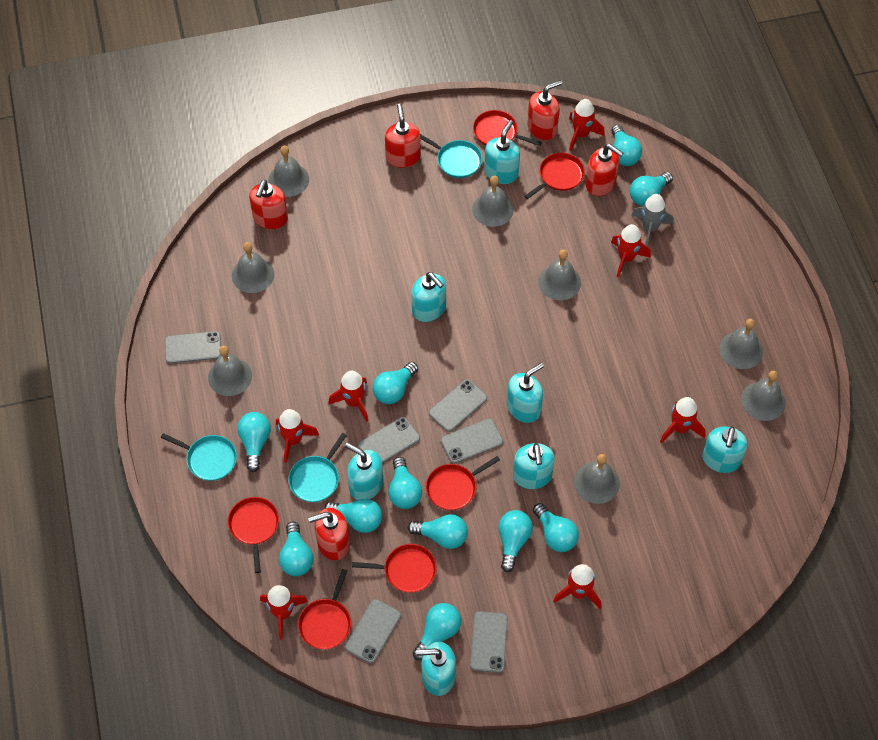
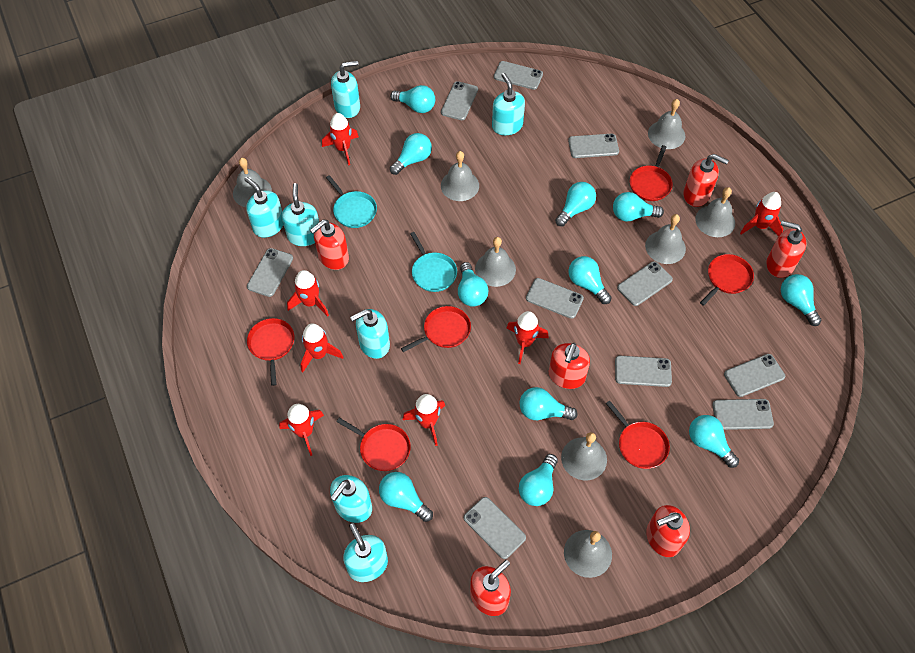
grey phone: [165,331,221,364] [345,599,401,663] [358,417,420,463] [429,379,487,432] [441,419,503,464] [470,611,508,673] = 6 -> [247,248,293,297] [441,81,478,120] [464,497,526,559] [494,61,543,90] [526,278,584,319] [568,134,619,158] [615,356,672,387] [617,261,673,306] [712,399,774,430] [724,354,785,397] = 10
grey rocket: [632,194,673,246] = 1 -> none = 0
red soap dispenser: [249,180,288,229] [308,508,350,560] [385,103,421,168] [527,80,562,140] [586,144,623,196] = 5 -> [310,220,349,270] [470,560,511,616] [549,343,590,389] [646,505,690,557] [683,154,729,207] [767,221,807,278] = 6
turquoise pan: [161,433,237,481] [288,433,347,502] [420,134,482,178] = 3 -> [326,175,377,228] [410,232,457,292] = 2

